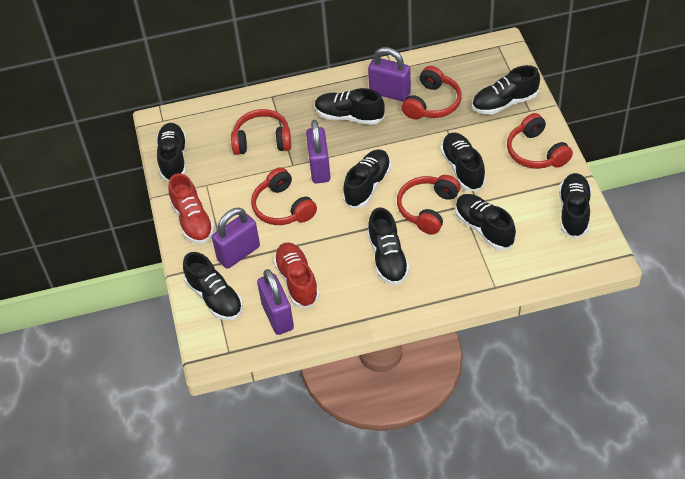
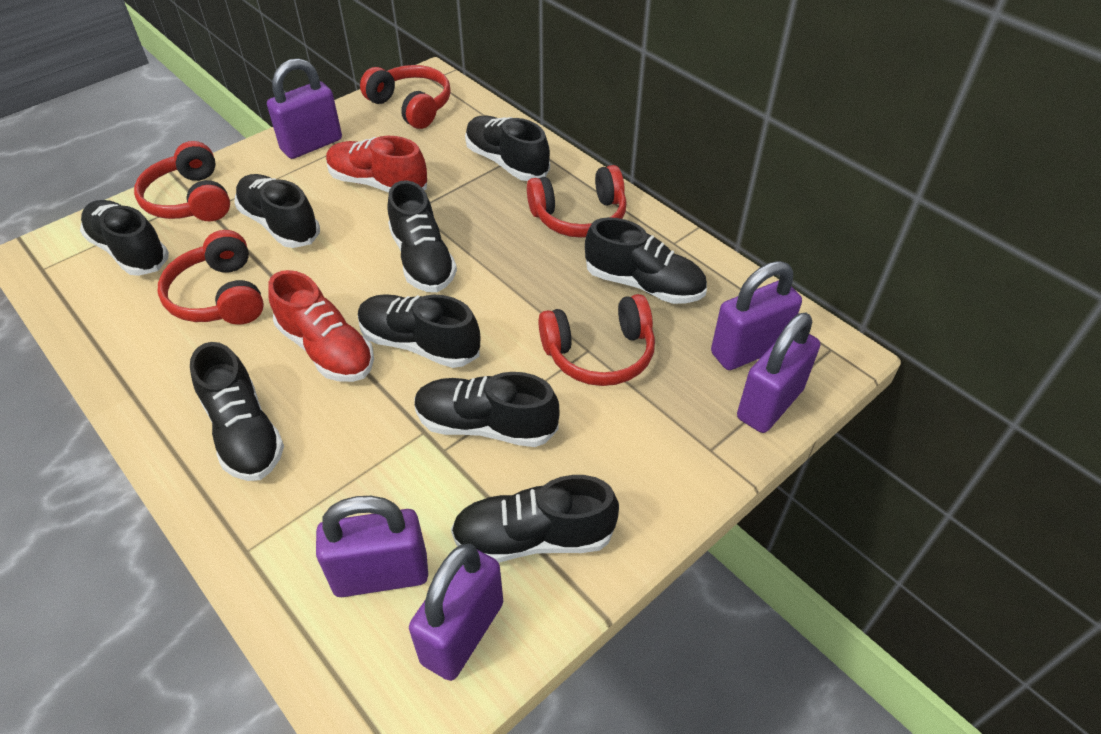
purple padlock: [212,208,260,269] [257,269,294,335] [306,120,331,183] [368,47,411,102] = 4 -> [267,58,342,159] [316,496,428,597] [409,544,503,681] [711,261,802,370] [737,313,820,433] = 5

